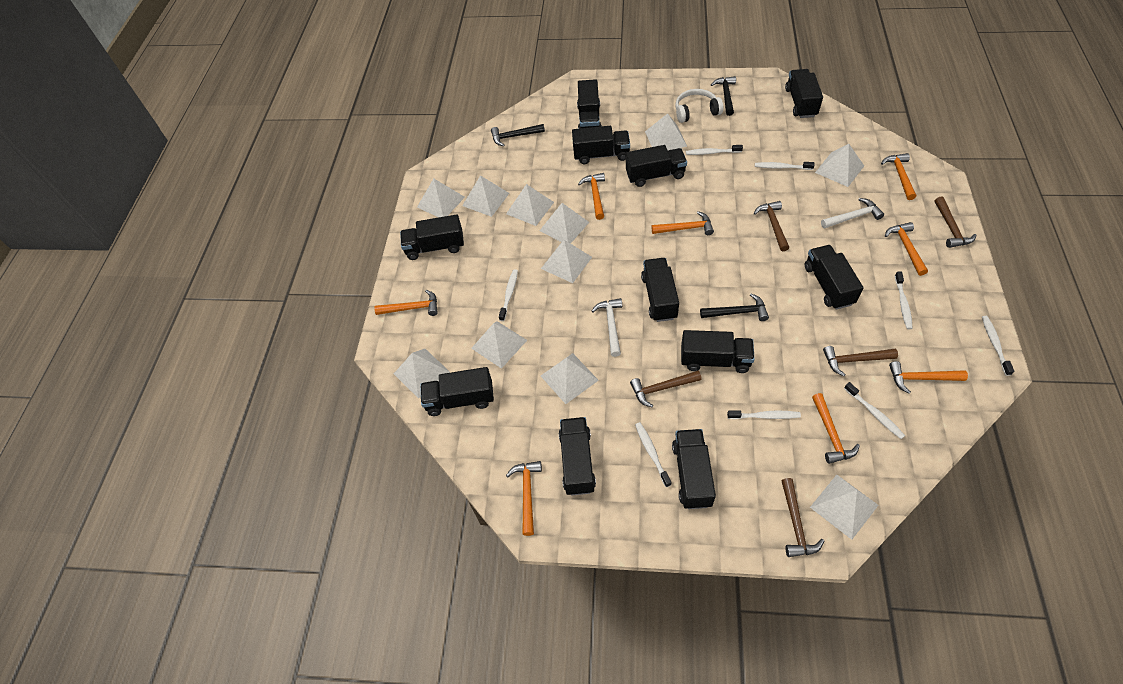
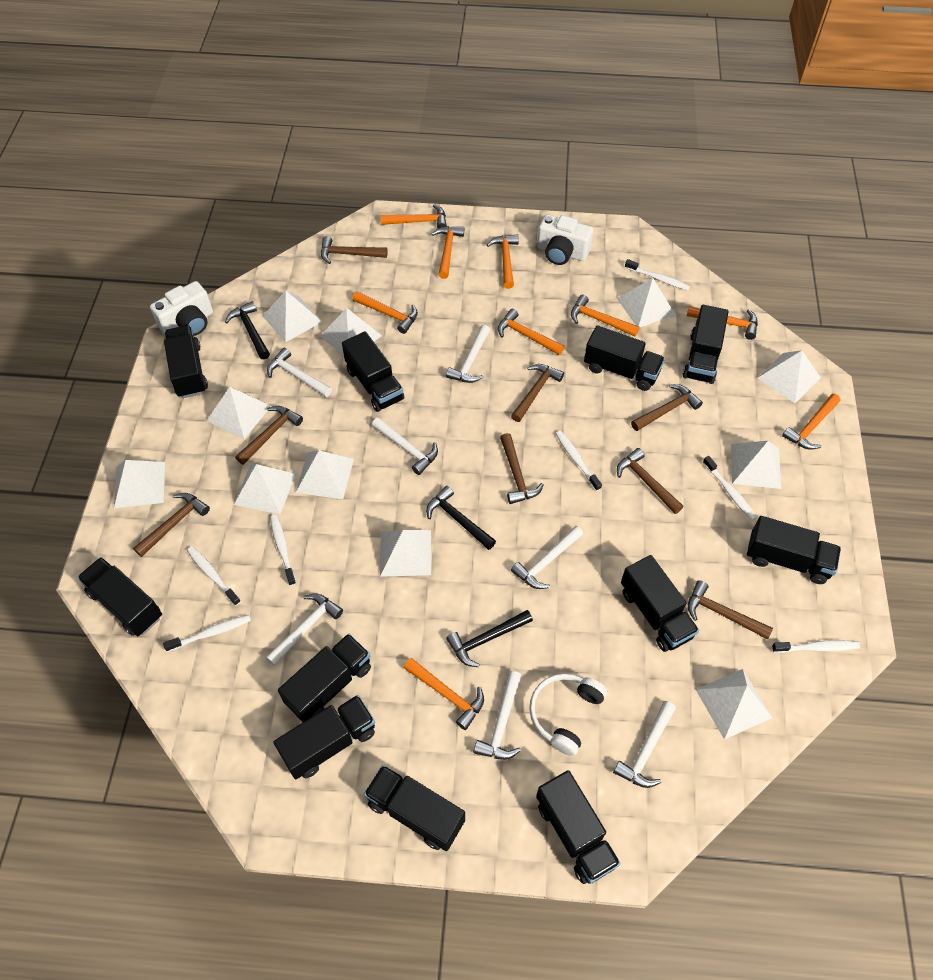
brown hammer: [630,371,702,407] [754,201,789,251] [781,478,824,557] [823,346,898,376] [935,197,977,248] = 5 -> [133,493,210,557] [235,406,303,465] [321,236,387,264] [500,433,544,504] [511,364,564,422] [617,448,683,514] [631,384,703,431] [688,580,773,639] = 8
orange hammer: [374,290,438,316] [506,461,542,536] [578,173,605,220] [652,211,714,235] [812,393,860,464] [881,153,916,200] [885,222,928,276] [889,361,968,394] = 8 -> [352,291,418,334] [381,204,447,228] [404,658,484,730] [431,226,464,279] [487,234,519,289] [498,309,564,355] [571,295,639,336] [687,306,758,340] [782,394,840,450] = 9
white camera: none = 0 -> [150,281,213,336] [537,215,593,265] = 2
white hammer: [592,298,622,357] [821,198,884,228] = 2 -> [266,594,343,666] [267,348,332,397] [372,417,438,475] [446,325,490,383] [474,671,522,760] [511,526,583,589] [613,701,676,788] = 7
white toothbrush: [499,269,518,321] [635,422,672,487] [686,145,743,155] [727,410,801,419] [755,162,815,170] [844,382,905,439] [895,271,913,329] [982,316,1014,376] = 8 -> [163,615,251,652] [187,546,241,606] [270,515,296,586] [555,431,602,491] [625,259,690,291] [703,456,757,521] [772,640,860,653] = 7

